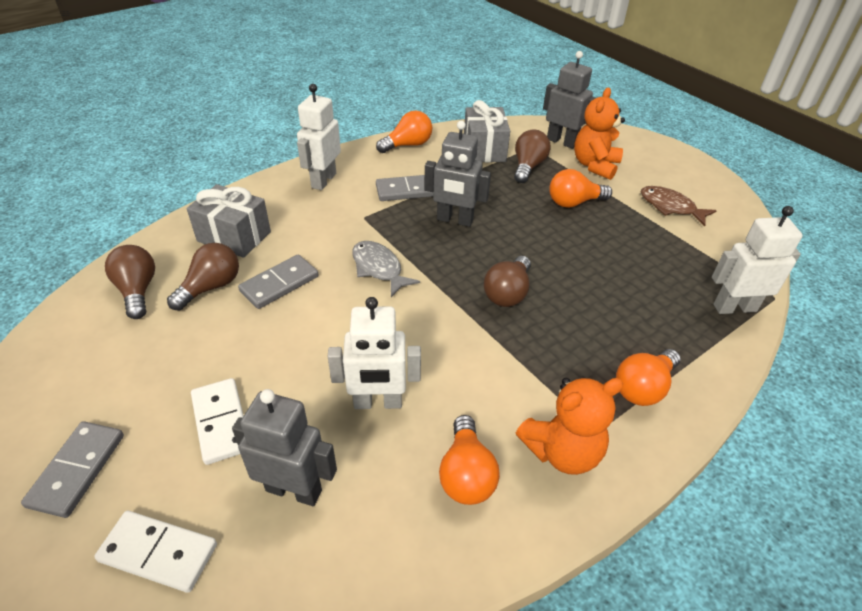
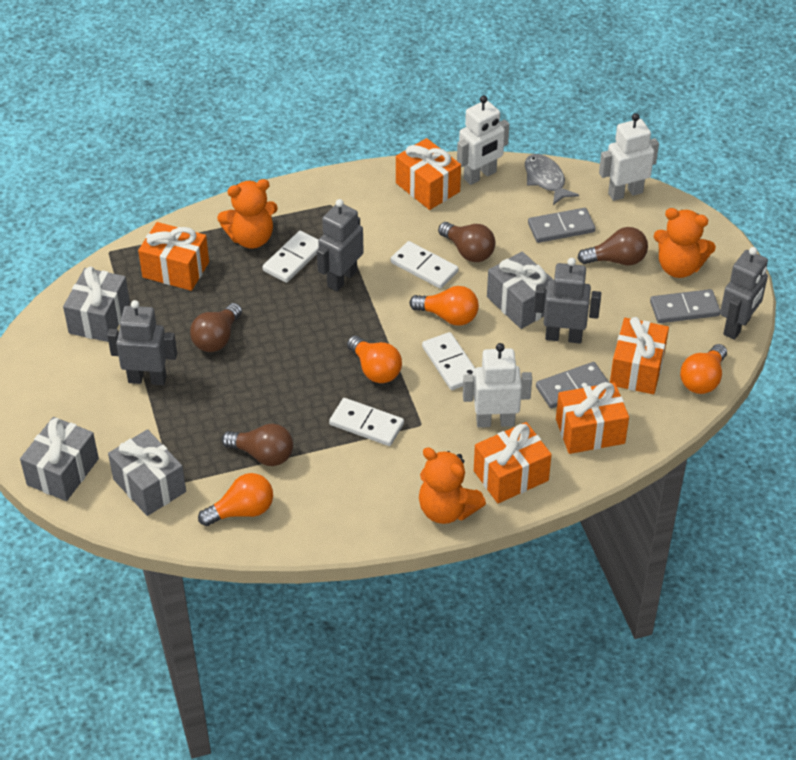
brown fish: [641,186,717,226] = 1 -> none = 0
grey gift: [187,184,271,258] [464,100,510,163] = 2 -> [20,417,99,501] [63,267,130,342] [108,429,186,516] [487,252,554,329] = 4
grey robot: [232,389,337,506] [424,121,491,227] [543,51,595,149] = 3 -> [107,300,177,385] [317,199,364,291] [534,258,601,343] [720,247,768,340] = 4
orange gift: none = 0 -> [138,222,209,291] [396,138,461,210] [474,422,552,503] [556,382,629,454] [610,317,669,394] = 5
orange teddy bear: [516,377,624,475] [574,88,625,180] = 2 -> [217,179,278,249] [419,447,486,524] [654,208,716,278] = 3
white domino: [94,511,217,593] [191,378,244,465] = 2 -> [262,231,319,283] [329,398,404,446] [391,241,459,289] [422,332,475,390] = 4

